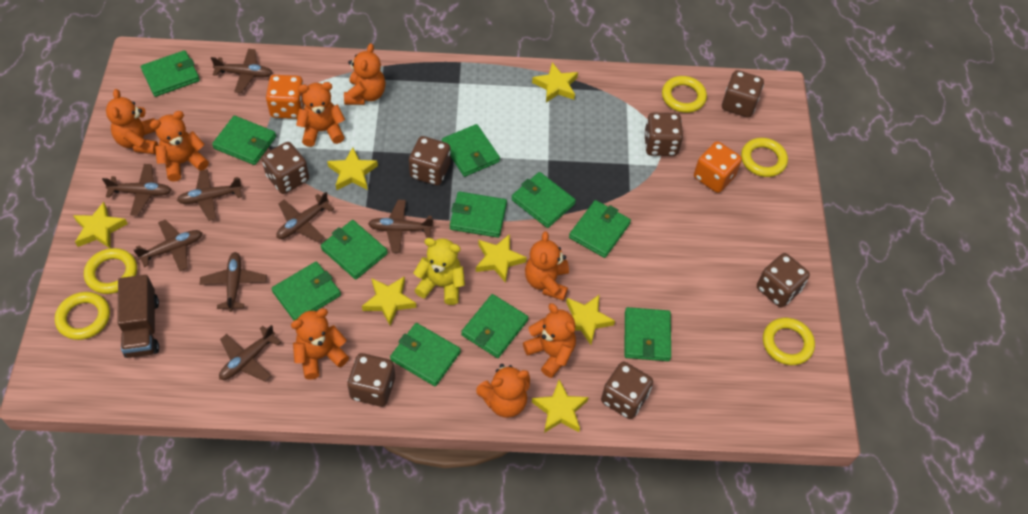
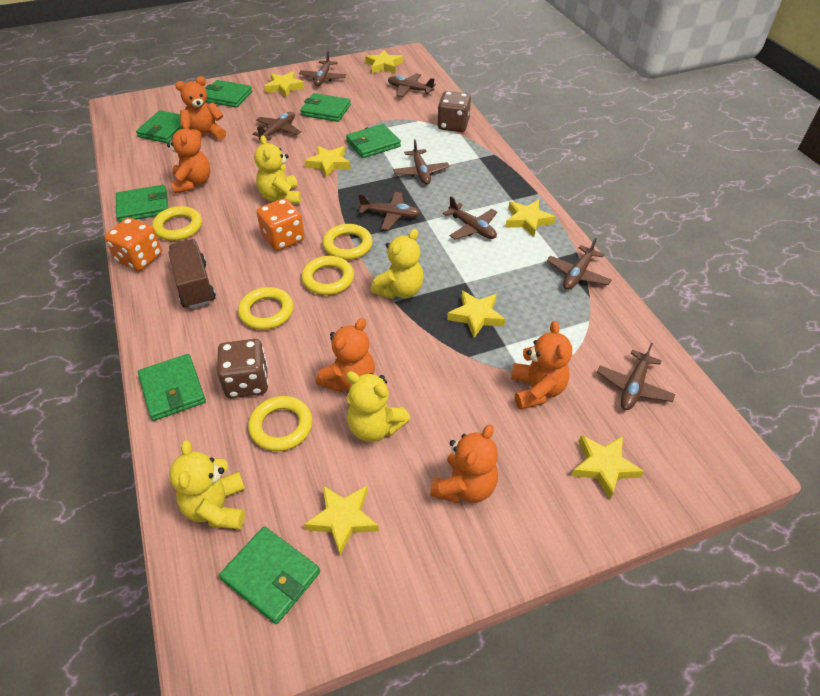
brown dice: [261,142,309,194] [347,353,395,407] [409,136,451,186] [601,362,653,419] [644,113,683,156] [722,70,764,118] [757,253,810,308] = 7 -> [217,339,268,398] [437,91,471,132] = 2
green wallet: [141,50,200,97] [212,116,276,165] [272,262,341,321] [321,220,388,280] [390,323,461,386] [442,124,500,177] [450,191,507,238] [461,294,528,358] [511,172,576,228] [569,200,631,258] [624,307,671,361] = 11 -> [116,185,168,222] [136,110,183,143] [138,354,206,421] [205,80,252,108] [219,526,320,624] [300,93,351,122] [346,124,401,158] = 7
orange teddy bear: [106,89,158,154] [150,111,209,182] [291,309,349,380] [296,82,345,147] [344,43,385,105] [476,364,530,418] [523,303,576,378] [525,231,569,301] = 8 -> [167,120,210,194] [175,76,226,141] [316,318,375,392] [430,425,498,503] [511,321,572,410] = 5
yellow teddy bear: [414,238,465,305] = 1 -> [169,440,245,529] [254,135,301,204] [346,371,410,442] [371,229,424,299] = 4

